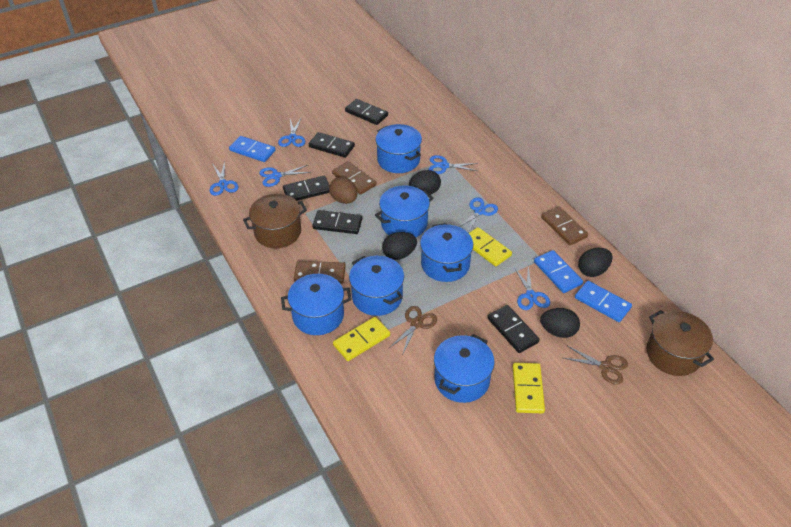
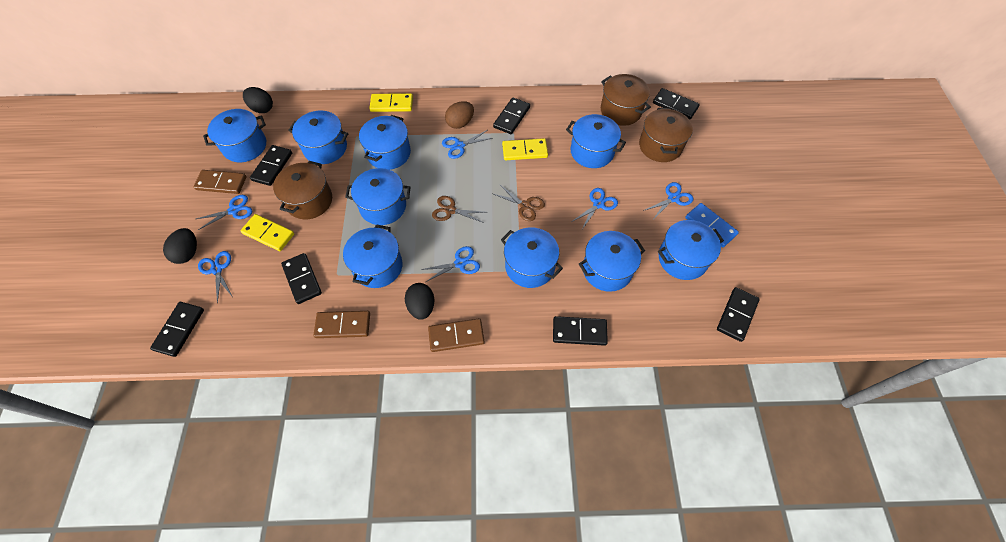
black domino: [283,176,330,201] [309,132,355,158] [312,210,362,234] [345,99,388,125] [487,305,540,353] = 5 -> [150,302,204,357] [250,145,292,186] [281,253,322,304] [493,97,530,134] [553,316,608,346] [653,88,700,119] [717,287,760,342] = 7
black egg: [382,232,417,260] [409,170,441,195] [540,308,580,338] [578,248,613,277] = 4 -> [163,228,197,264] [243,87,273,113] [405,283,434,320] = 3
blue domino: [229,136,275,162] [534,250,583,293] [575,281,632,322] = 3 -> [685,203,739,247] = 1
blue pot: [281,274,352,335] [349,256,404,316] [375,185,433,237] [376,124,422,173] [420,223,473,282] [434,334,495,403] = 6 -> [203,109,266,162] [288,111,348,164] [343,224,403,288] [345,168,411,225] [359,115,411,170] [501,227,563,288] [566,114,626,168] [579,231,645,292] [658,220,724,280] = 9
brown pot: [243,194,307,248] [646,310,714,376] = 2 -> [273,161,332,219] [601,74,651,126] [639,108,693,162] = 3

